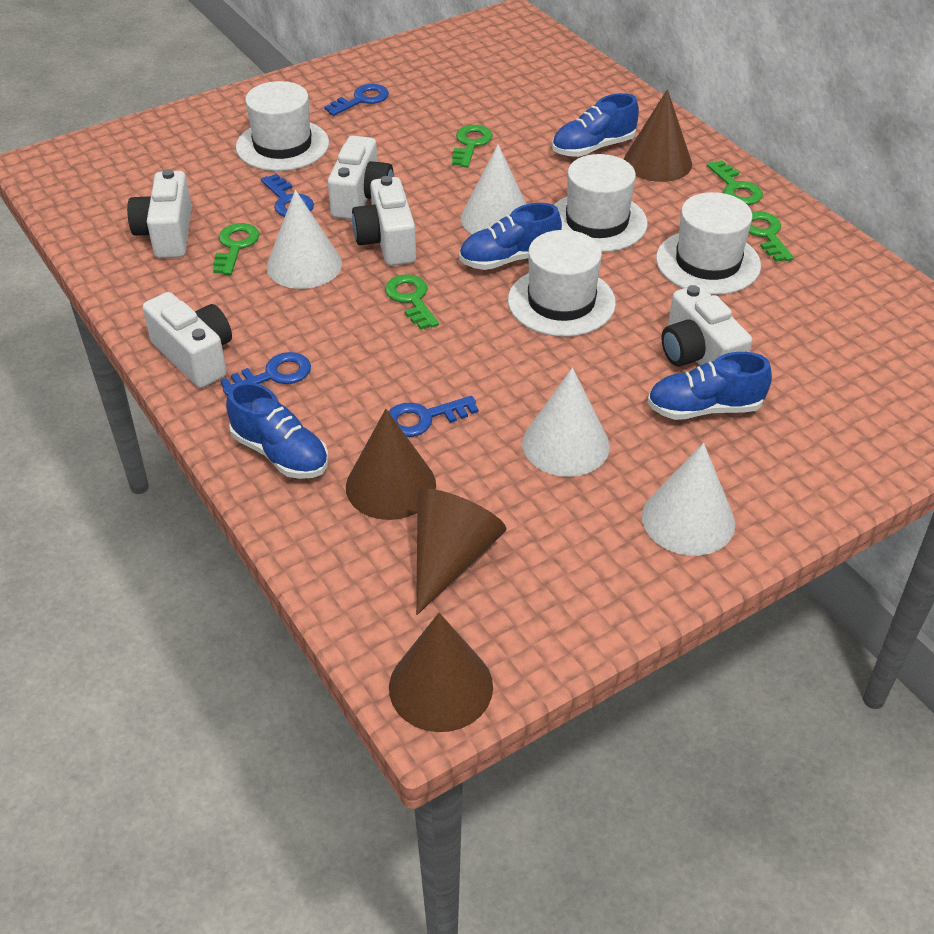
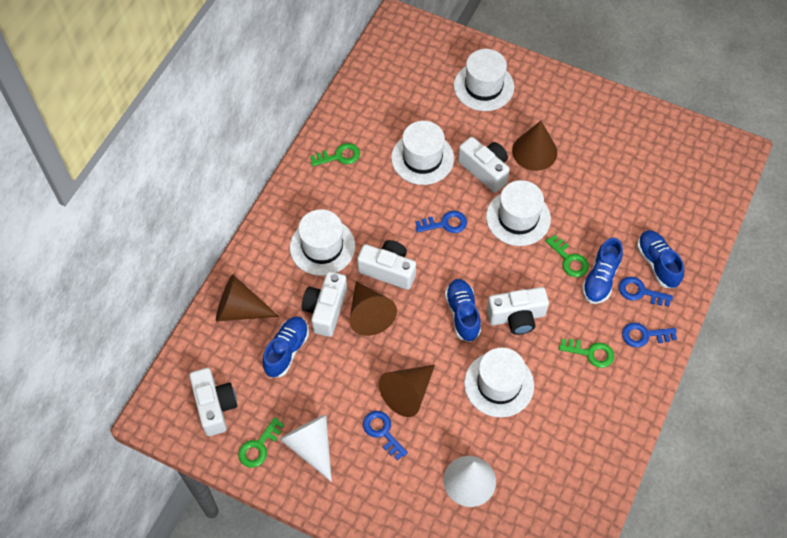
green key: [213,223,260,275] [385,275,439,330] [452,125,493,167] [707,160,763,205] [749,211,794,262] = 5 -> [238,417,284,468] [310,143,360,166] [546,235,589,277] [559,339,614,368] = 4
white cone: [267,190,342,289] [461,144,526,234] [522,368,610,477] [642,443,735,556] = 4 -> [279,414,332,482] [444,456,496,507] = 2
white hat: [236,81,329,171] [508,230,616,337] [554,154,648,252] [656,192,761,295] = 4 -> [290,209,355,276] [391,121,454,185] [454,49,514,111] [464,348,534,417] [486,180,551,246] = 5

